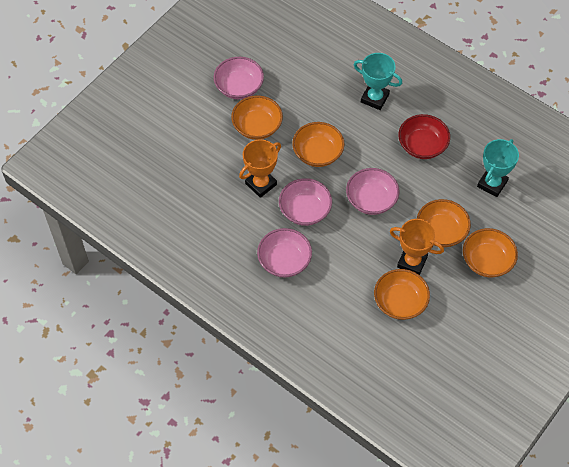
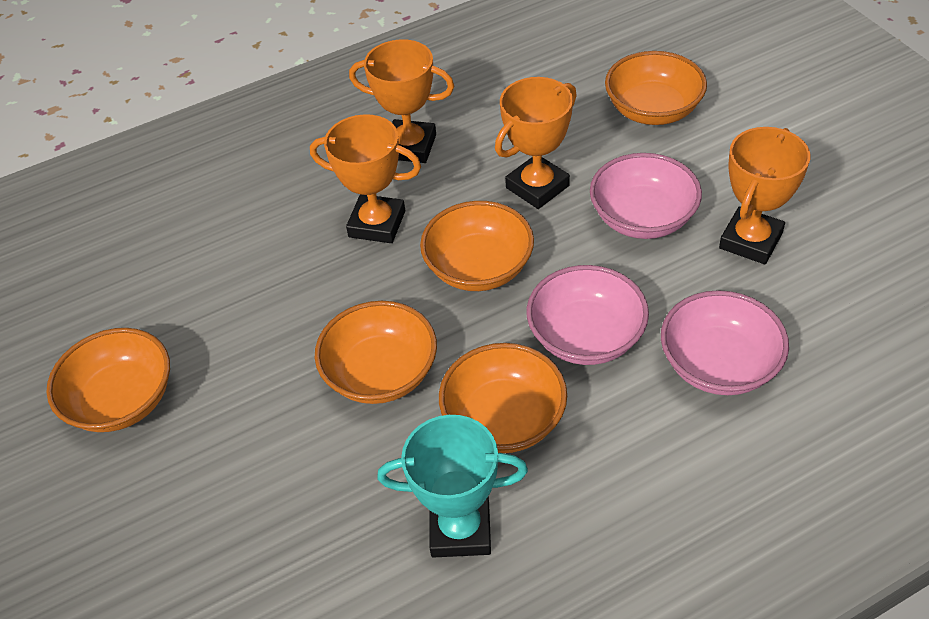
orange trophy: [239,139,281,198] [390,219,444,275] = 2 -> [310,114,421,243] [349,40,454,163] [495,77,577,209] [719,127,810,264] = 4
pink bowl: [214,57,264,99] [257,228,312,277] [279,178,332,226] [346,168,399,215] = 4 -> [527,265,649,365] [590,153,702,239] [661,290,789,395] = 3
red bowl: [398,114,450,159] = 1 -> none = 0
turquoise trophy: [353,53,402,110] [477,139,519,197] = 2 -> [377,415,528,558] = 1

